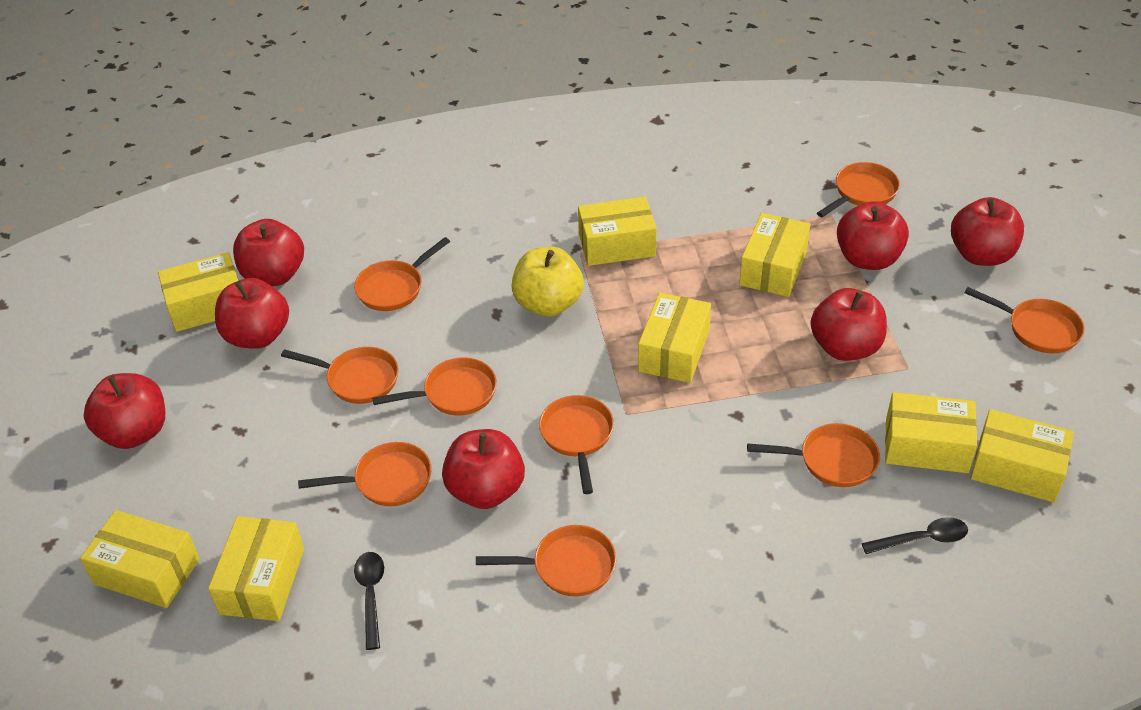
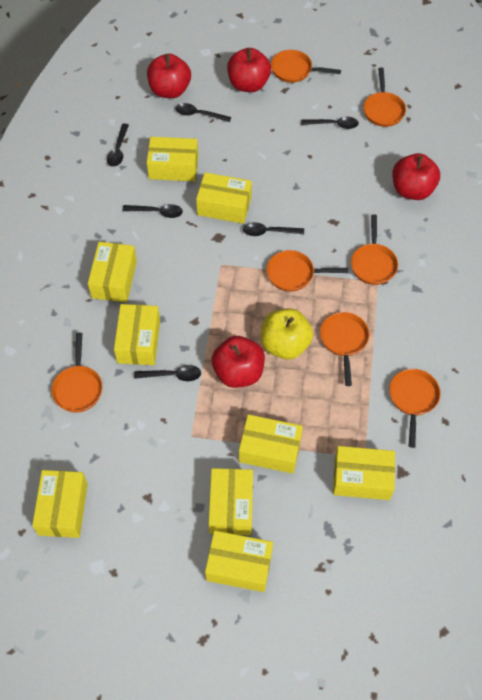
black spoon: [354,552,384,650] [861,517,968,554] = 2 -> [107,123,129,167] [123,204,183,218] [134,365,201,381] [176,103,231,122] [243,222,304,236] [301,117,359,129] = 6
orange pan: [281,347,399,404] [298,442,432,506] [354,237,450,311] [372,357,497,416] [476,525,616,596] [539,395,614,494] [747,423,880,487] [817,162,900,217] [964,287,1084,354] = 9 -> [51,333,103,413] [267,250,348,292] [271,50,341,83] [320,312,369,386] [351,214,398,285] [363,67,406,127] [389,369,441,448] = 7
red apple: [84,373,165,449] [215,278,289,349] [233,219,304,286] [442,429,525,509] [811,288,887,361] [837,201,909,270] [951,197,1024,266] = 7 -> [147,54,191,98] [212,336,265,388] [227,48,271,92] [392,153,440,200] = 4
yellow box: [80,510,200,608] [158,252,238,332] [208,516,304,621] [578,197,657,266] [638,293,711,383] [739,213,810,297] [885,392,977,473] [970,409,1074,503] = 8 -> [32,470,88,538] [88,242,137,302] [114,304,160,365] [147,137,198,181] [196,172,252,224] [205,531,273,592] [209,468,253,535] [239,414,303,474] [333,446,395,500] = 9

